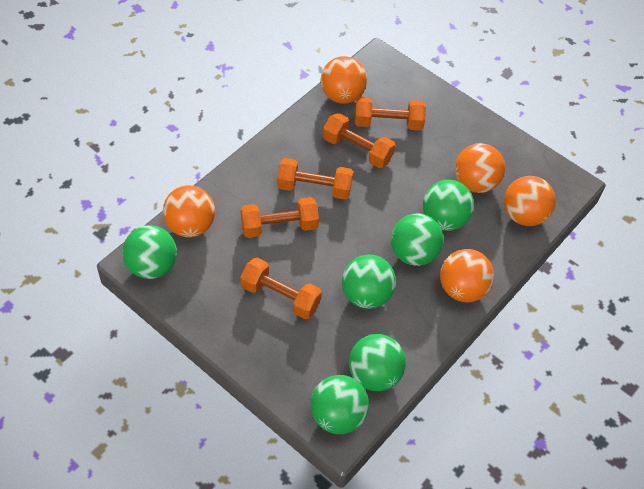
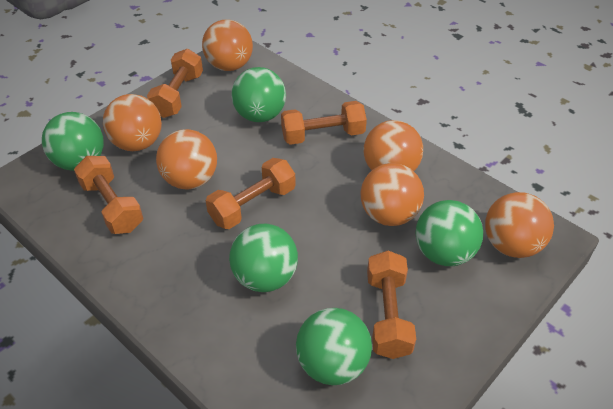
green ball: [122,225,177,279] [311,375,369,434] [342,255,396,309] [349,334,406,391] [391,213,444,266] [423,180,474,231] = 6 -> [42,112,104,171] [229,224,298,292] [232,67,286,122] [296,308,372,385] [415,200,483,266] = 5
orange ball: [163,185,215,237] [321,56,367,104] [440,249,494,302] [455,143,505,193] [504,176,556,226] = 5 -> [103,94,162,151] [156,129,217,189] [202,19,253,71] [361,163,424,226] [363,120,423,171] [485,192,554,258] = 6

